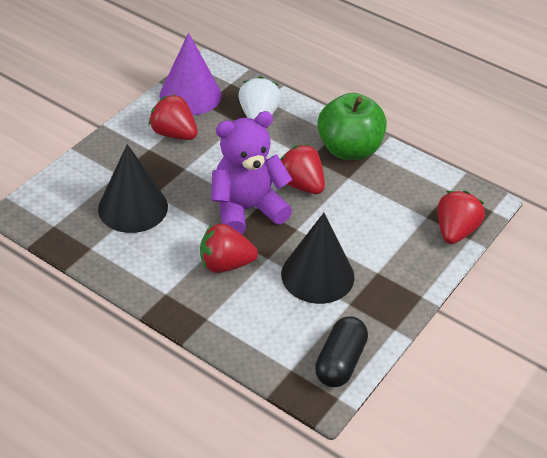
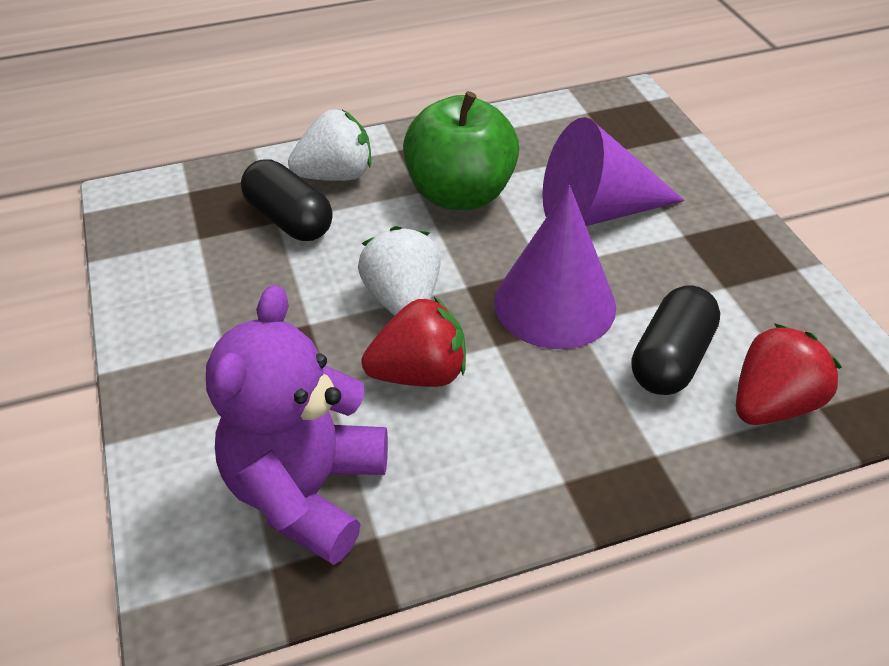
black capsule: [315,317,368,387] = 1 -> [241,160,333,241] [632,285,720,395] = 2
black cone: [98,144,168,233] [281,213,355,304] = 2 -> none = 0
purple cone: [160,33,221,115] = 1 -> [494,185,616,349] [542,117,685,226] = 2
red strawberry: [149,94,198,140] [200,223,258,273] [280,144,325,194] [437,191,485,244] = 4 -> [361,297,466,387] [736,323,842,425] = 2
white strawberry: [238,76,281,120] = 1 -> [288,109,371,181] [358,226,441,316] = 2

